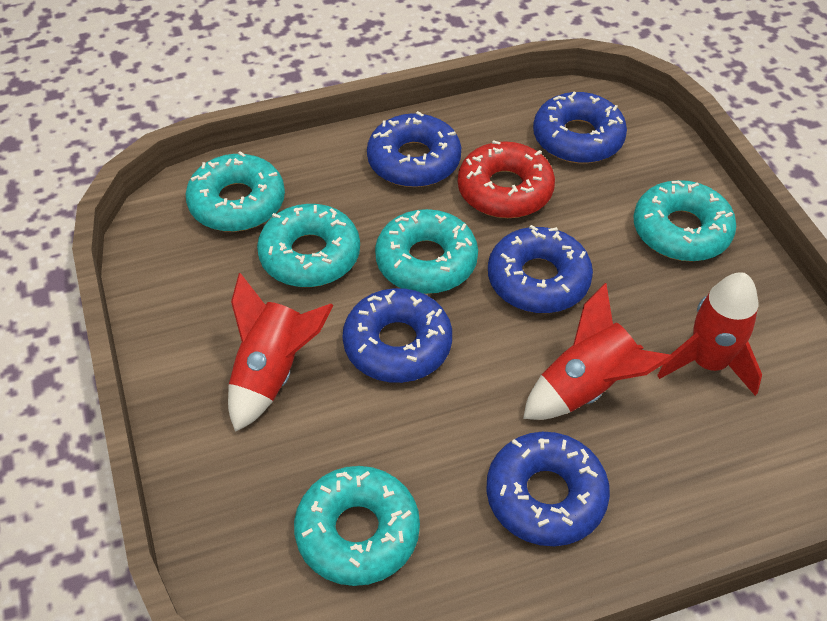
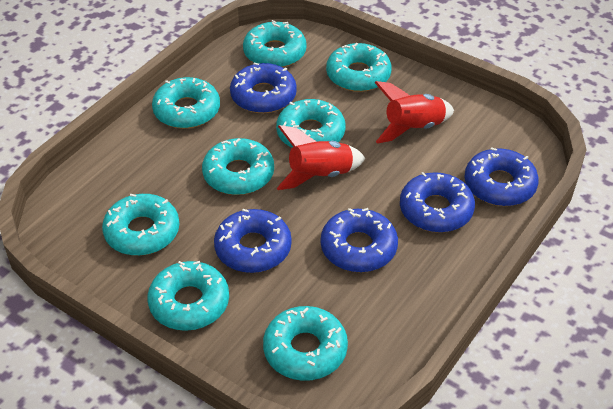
red donut: [458,140,555,218] = 1 -> none = 0
red rocket: [228,273,334,432] [523,283,673,420] [657,273,762,396] = 3 -> [276,125,366,190] [375,81,454,144] = 2
turquoise donut: [185,151,285,232] [257,204,360,287] [294,466,420,586] [375,209,478,294] [634,180,736,261] = 5 -> [102,194,179,256] [147,261,229,331] [152,77,220,129] [202,138,274,195] [243,20,307,67] [263,306,348,381] [276,99,346,148] [326,43,392,92] = 8

